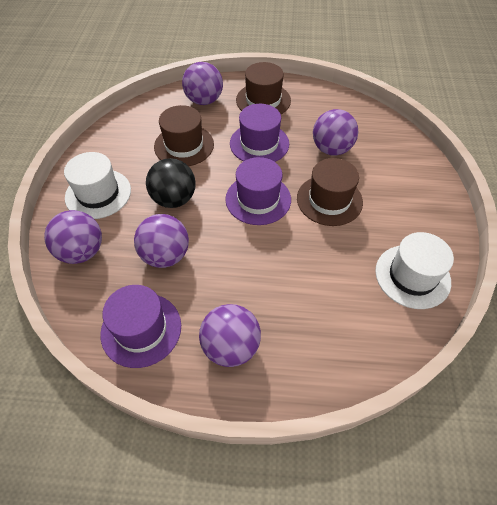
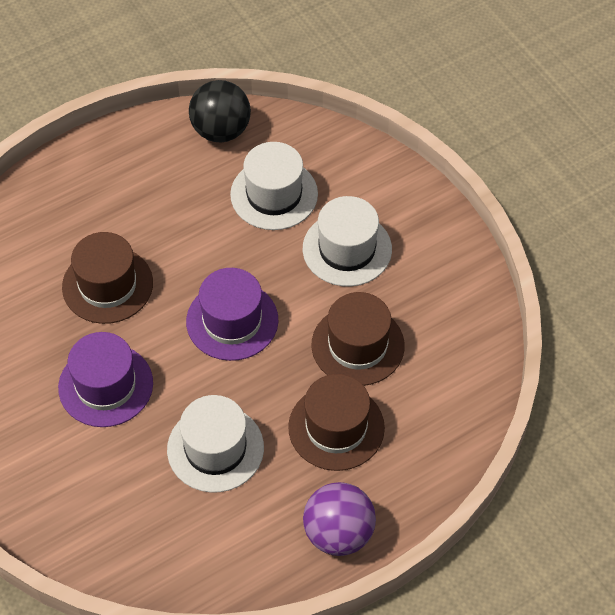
purple ball: [44,210,102,264] [134,214,189,268] [182,62,223,105] [199,304,261,367] [313,109,358,155] = 5 -> [303,482,376,556] = 1
purple hat: [100,285,181,368] [225,157,291,225] [230,104,289,162] = 3 -> [58,332,153,427] [186,268,278,361] = 2
white hat: [64,152,131,219] [375,232,454,309] = 2 -> [167,395,264,493] [230,142,318,230] [303,196,392,287] = 3

